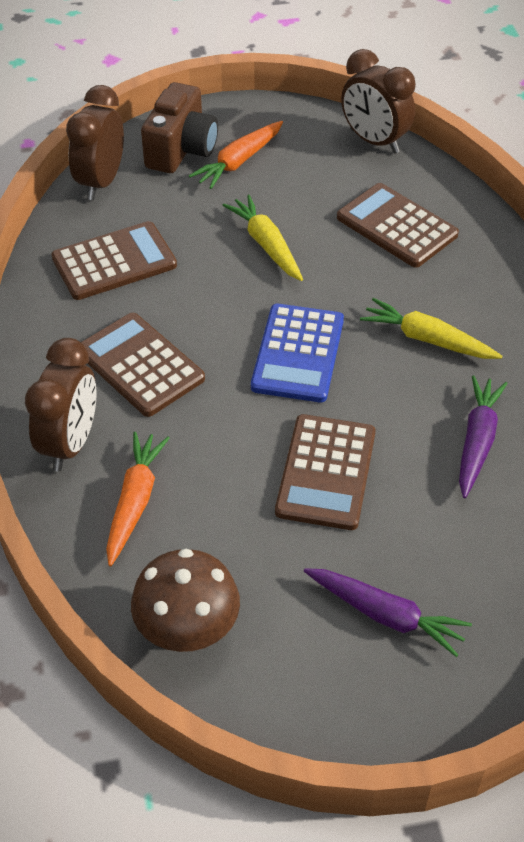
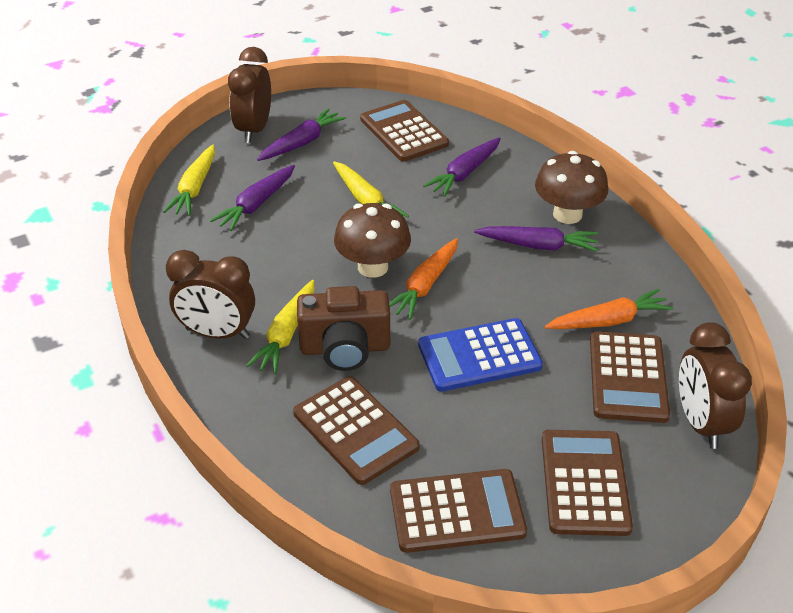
brown calculator: [51,221,177,300] [81,313,205,417] [275,414,376,530] [337,183,459,267] = 4 -> [293,376,420,485] [360,100,449,162] [390,469,527,553] [542,430,633,536] [590,331,670,423] = 5
brown mushroom: [131,549,240,652] = 1 -> [334,203,411,278] [535,151,608,224] = 2
purple carrot: [304,568,472,657] [459,375,508,498] = 2 -> [210,165,295,231] [257,108,346,161] [423,137,501,197] [474,226,598,252] = 4
yellow carrot: [222,194,303,281] [360,298,502,359] = 2 -> [163,144,215,216] [246,280,314,374] [333,161,409,217] = 3

